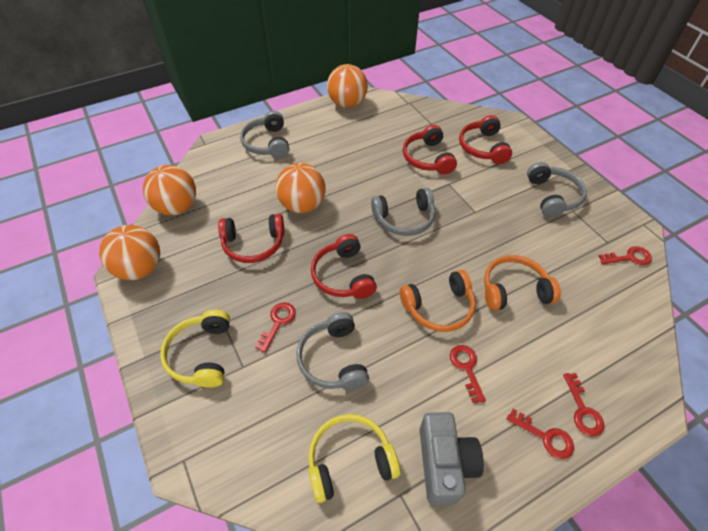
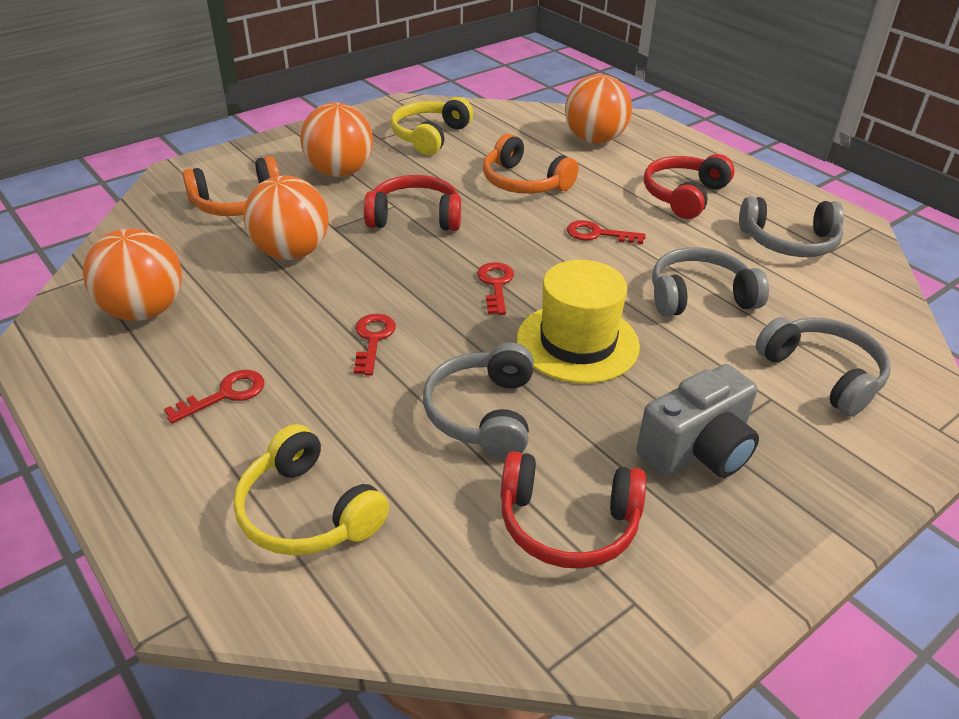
red headphones: [218,214,284,263] [311,234,377,299] [403,125,457,174] [459,115,512,164] = 4 -> [364,175,461,231] [501,451,646,569] [644,154,735,219] = 3
red key: [255,302,296,353] [450,345,486,403] [507,409,574,459] [563,373,604,436] [599,246,652,265] = 5 -> [164,370,264,424] [353,314,396,375] [477,262,514,315] [567,220,646,244] = 4
yellow hat: none = 0 -> [517,260,640,383] = 1

